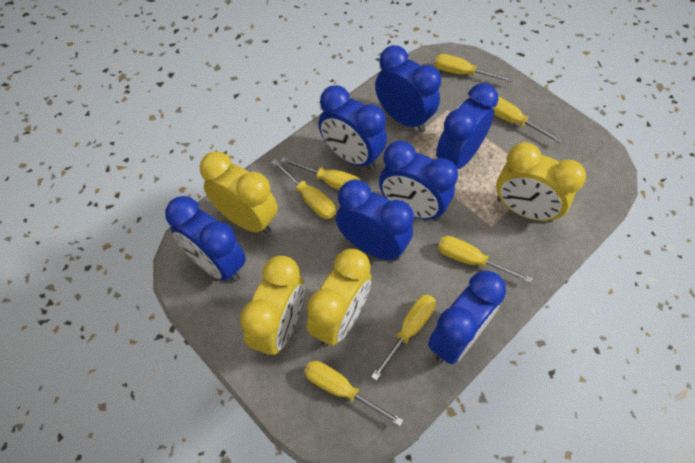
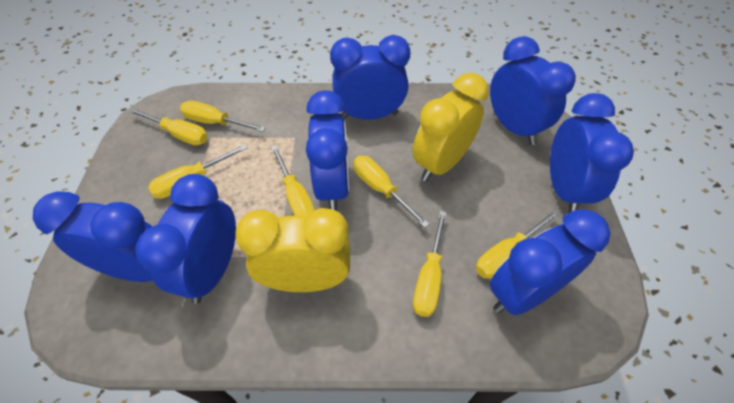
yellow clock: [200,151,278,234] [240,256,304,357] [307,249,371,346] [496,142,586,223] = 4 -> [235,208,350,292] [412,73,489,182] = 2

